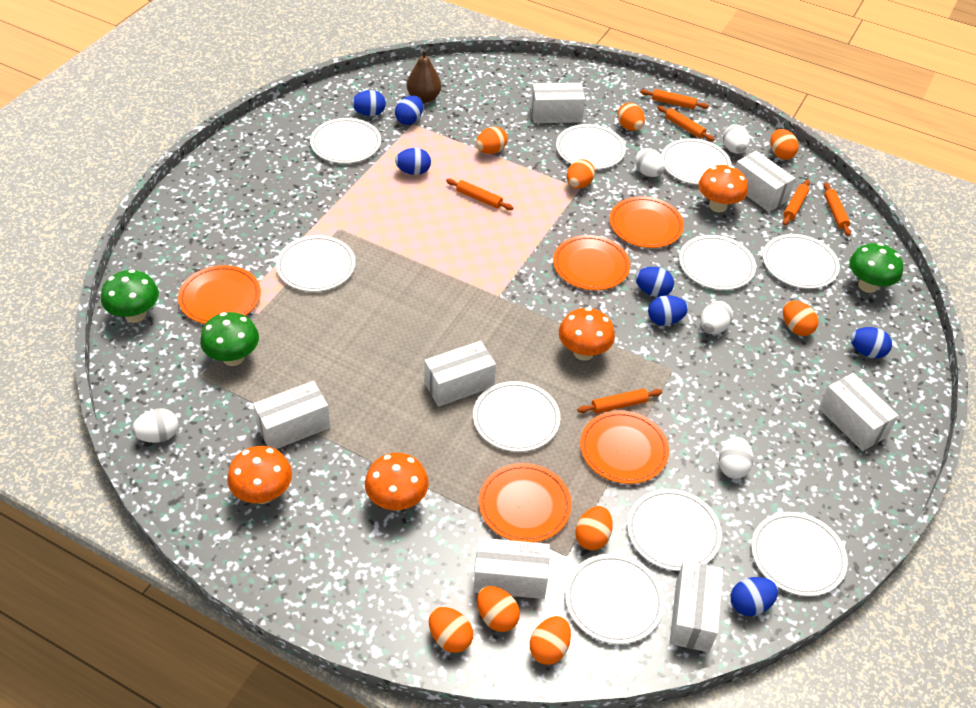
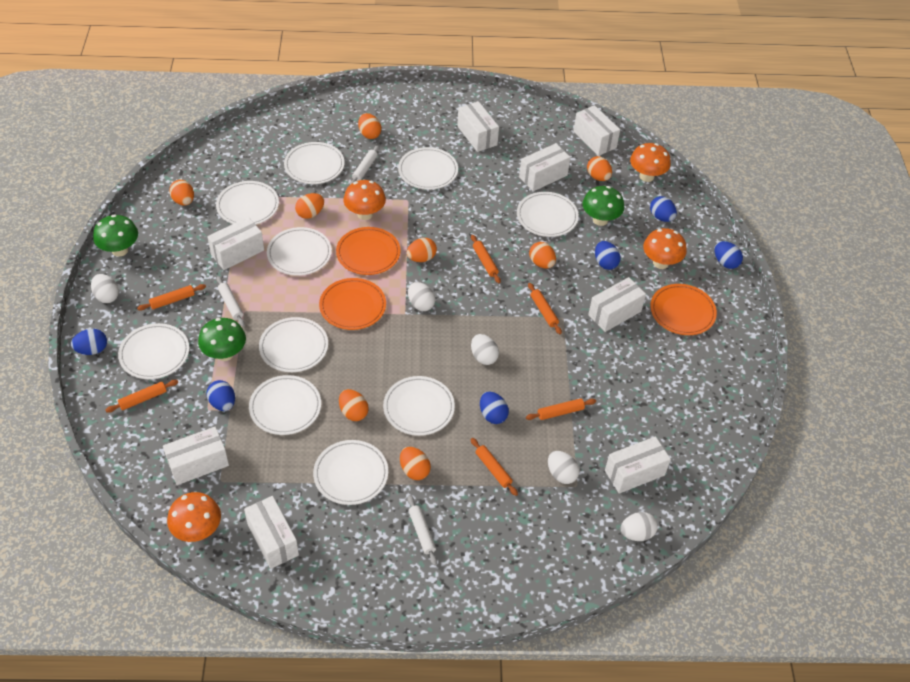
blue egg: [352,90,386,116] [395,96,423,125] [395,148,431,175] [635,267,674,297] [648,295,688,326] [731,577,778,616] [850,327,892,359] = 7 -> [71,329,107,355] [206,380,235,411] [480,391,509,424] [595,241,621,270] [650,196,677,222] [715,241,743,269] = 6
brown pear: [407,49,441,103] = 1 -> none = 0
orange egg: [429,607,473,653] [476,126,507,154] [477,586,520,632] [530,616,571,665] [567,159,595,189] [575,506,613,550] [617,103,645,131] [771,129,799,159] [783,301,818,336] = 9 -> [169,180,194,206] [295,193,324,219] [339,389,369,421] [358,113,381,139] [400,447,431,480] [407,238,437,262] [529,242,556,269] [587,156,612,181] = 8
orange plate: [178,265,261,324] [479,463,572,542] [553,235,630,290] [580,410,669,484] [610,196,684,248] = 5 -> [319,278,386,330] [336,227,401,275] [650,284,717,335] = 3
white box: [253,381,330,449] [424,341,496,407] [473,538,550,599] [531,83,585,123] [670,560,723,652] [735,151,795,212] [819,373,899,451] = 7 -> [163,427,229,485] [207,217,264,270] [244,496,299,569] [457,101,499,152] [519,143,570,191] [573,105,620,156] [588,277,646,332] [605,436,671,494] = 8
white rolling pin: none = 0 -> [216,276,245,327] [350,145,379,185] [408,495,437,566] = 3

